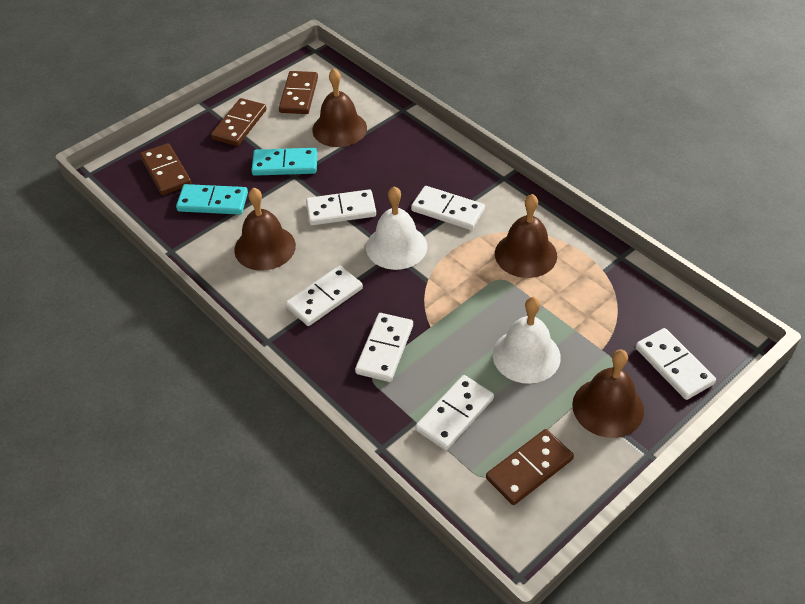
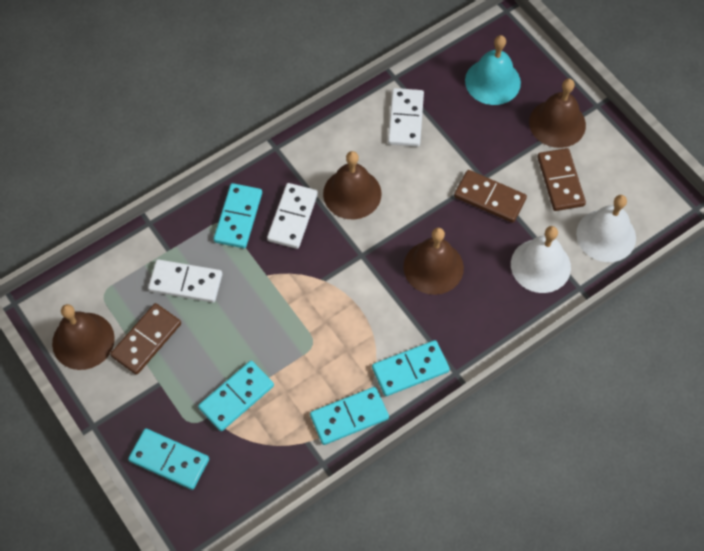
brown domino: [140,143,192,195] [211,98,266,146] [279,71,318,114] [486,429,574,505] = 4 -> [110,303,181,375] [454,170,527,223] [537,148,586,211] = 3
turquoise bell: none = 0 -> [465,35,521,105] = 1
turquoise domino: [176,184,248,215] [251,148,318,176] = 2 -> [128,428,209,490] [198,361,274,431] [214,183,262,248] [310,387,389,445] [372,340,450,396] = 5
white domino: [286,265,363,326] [306,189,376,225] [355,313,413,382] [411,186,485,230] [416,375,494,450] [636,328,716,400] = 6 -> [148,259,222,303] [267,183,318,249] [388,88,424,147] = 3

